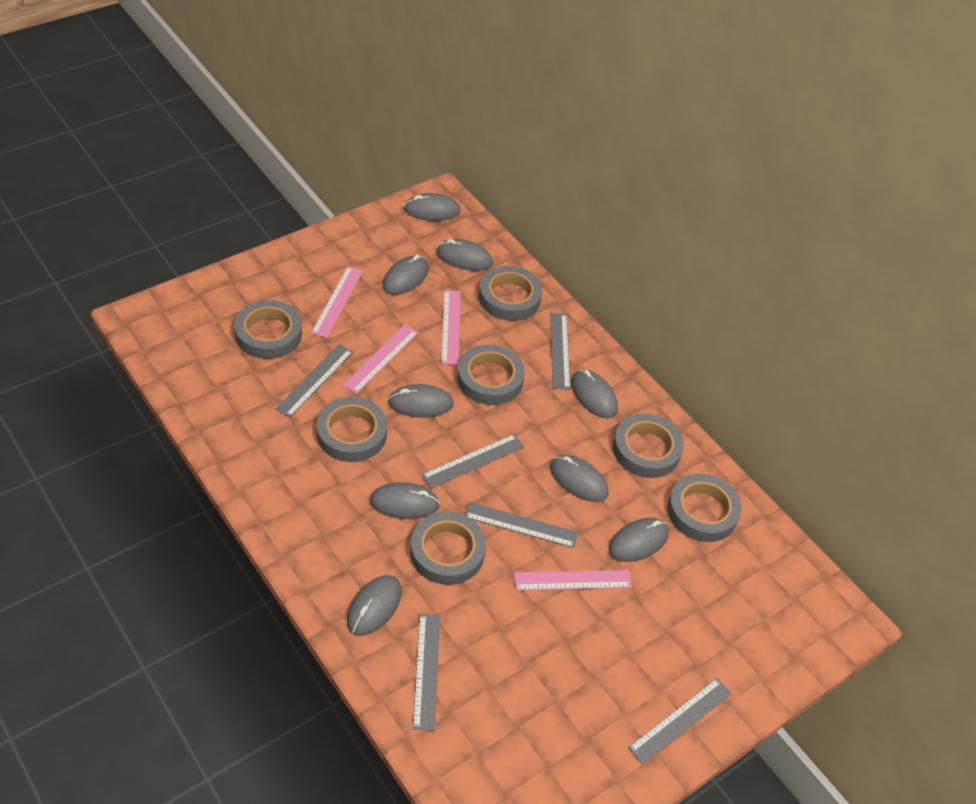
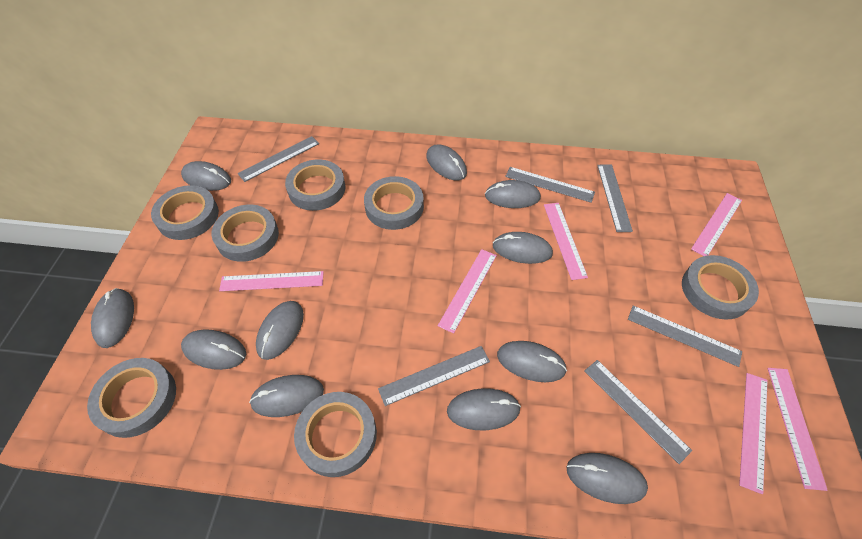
grey mouse: [347,575,402,636] [370,482,440,519] [383,255,429,295] [388,384,454,418] [404,193,461,221] [436,239,493,271] [550,455,608,502] [571,370,618,418] [609,518,669,562] = 9 -> [91,288,134,348] [181,161,231,191] [181,329,246,370] [249,375,324,417] [256,301,304,360] [426,145,467,181] [447,388,521,430] [485,180,541,208] [493,232,553,264] [497,341,567,382] [566,453,648,504] = 11
pink ruler: [311,266,363,338] [342,325,419,394] [441,290,461,365] [514,570,632,591] = 4 -> [219,271,324,291] [438,249,497,334] [544,203,588,280] [691,193,742,256] [739,373,768,494] [767,368,828,491] = 6

